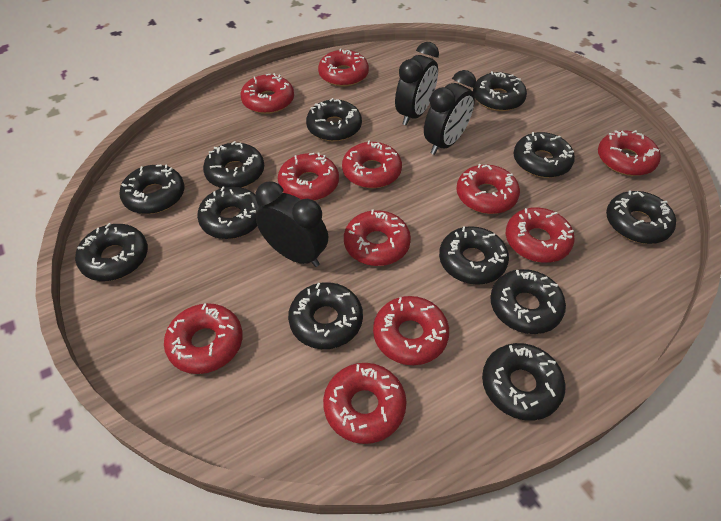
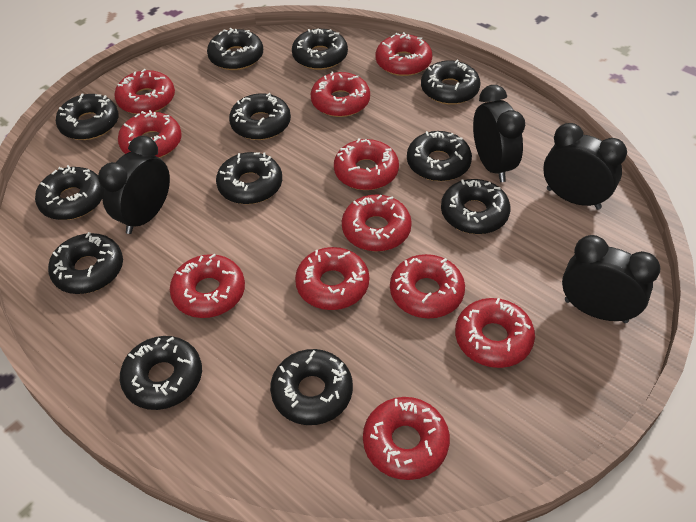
black clock: [255,181,328,267] [395,42,439,126] [424,70,476,155] = 3 -> [98,136,170,234] [473,85,525,182] [543,123,627,210] [562,235,660,323] = 4

